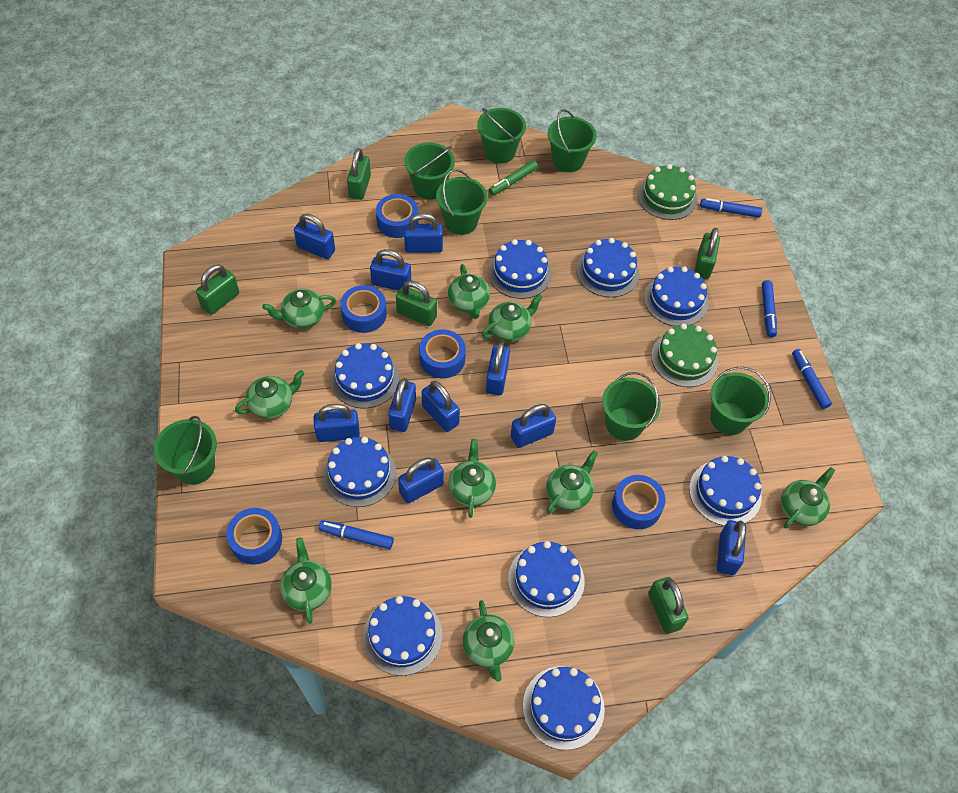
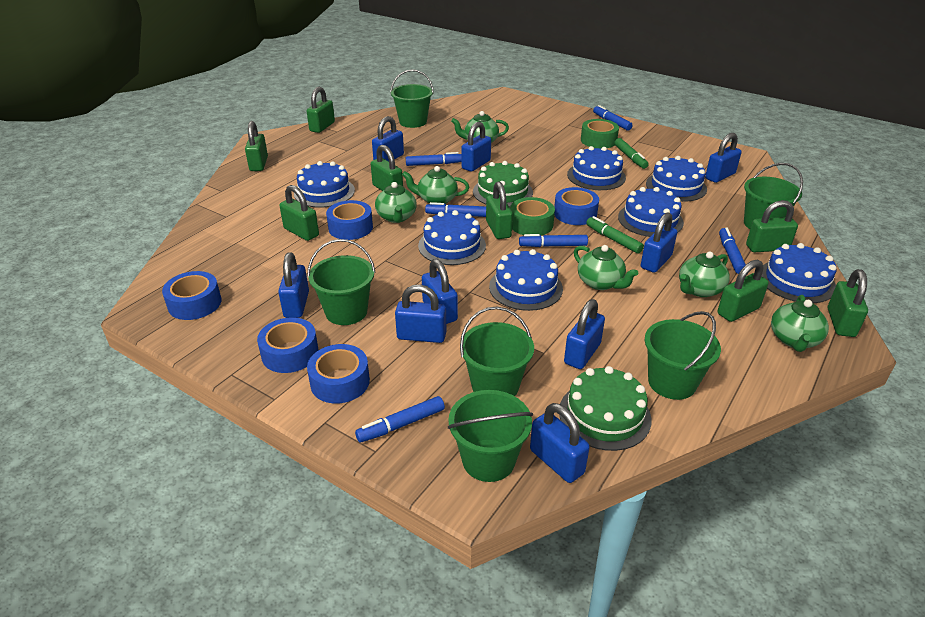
blue cake: [323,437,396,507] [331,343,399,408] [363,596,442,676] [488,239,552,299] [508,541,585,617] [523,666,605,750] [576,238,640,297] [644,266,708,326] [689,456,762,526] = 9 -> [294,161,355,208] [418,210,486,265] [489,249,563,311] [567,146,626,190] [618,187,684,237] [646,156,707,202] [762,243,837,303] = 7
blue marker: [318,520,394,549] [700,198,762,218] [762,280,777,337] [792,349,832,409] = 4 -> [355,396,445,443] [406,152,461,166] [425,202,486,217] [519,234,588,247] [593,105,633,131] [719,227,746,274] = 6
blue padlock: [294,214,335,259] [313,404,360,442] [370,249,411,291] [388,378,416,432] [398,458,444,503] [404,213,443,253] [422,381,460,432] [486,342,510,395] [511,404,556,448] [717,520,746,575] = 10 -> [278,252,309,318] [372,116,404,161] [395,284,447,343] [422,259,458,324] [461,122,491,172] [530,403,590,483] [564,299,605,369] [641,212,677,273] [705,133,742,183] = 9
green bucket: [154,416,217,485] [404,143,455,200] [436,169,488,235] [477,108,526,163] [548,109,597,172] [602,372,661,441] [710,366,771,435] = 7 -> [307,239,376,325] [390,69,434,128] [448,390,533,482] [460,307,534,396] [645,311,721,400] [744,163,803,229] = 6
green marker: [489,160,538,196] = 1 -> [586,216,644,254] [614,138,649,169] = 2
green padlock: [196,264,239,315] [347,148,371,200] [396,281,437,326] [648,577,689,634] [694,228,720,279] = 5 -> [245,121,268,171] [280,185,319,241] [307,87,335,133] [371,145,403,191] [486,182,513,239] [717,260,769,322] [746,200,798,252] [828,269,868,337] = 8
green tape: none = 0 -> [510,197,555,235] [581,119,619,148] = 2
green teapot: [235,370,304,419] [262,289,336,329] [280,538,332,624] [448,264,490,319] [448,439,496,518] [463,600,515,682] [482,294,543,342] [546,450,598,514] [781,467,835,529] = 9 -> [375,182,417,223] [402,166,469,204] [451,111,509,143] [574,245,638,290] [679,251,730,297] [771,295,829,352] = 6

